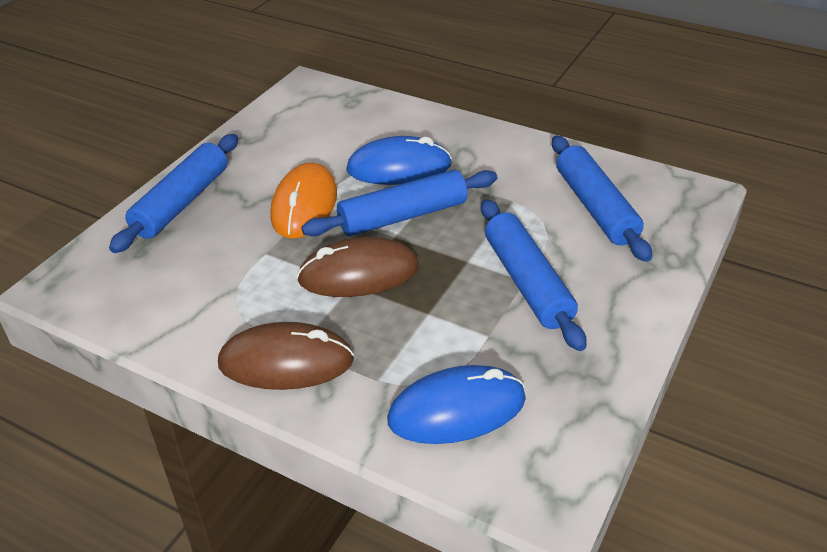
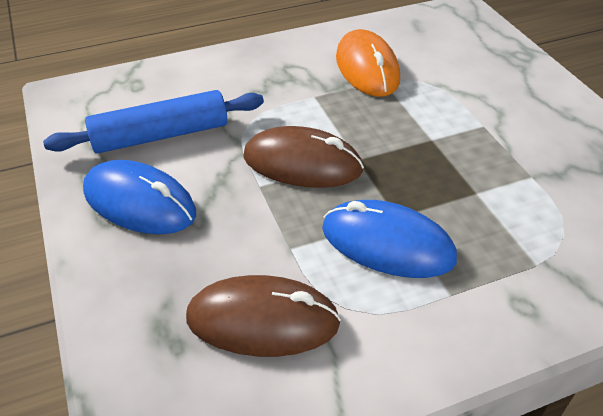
blue rolling pin: [109,134,238,253] [301,169,497,236] [481,199,586,351] [552,136,652,262] = 4 -> [43,90,264,154] = 1

